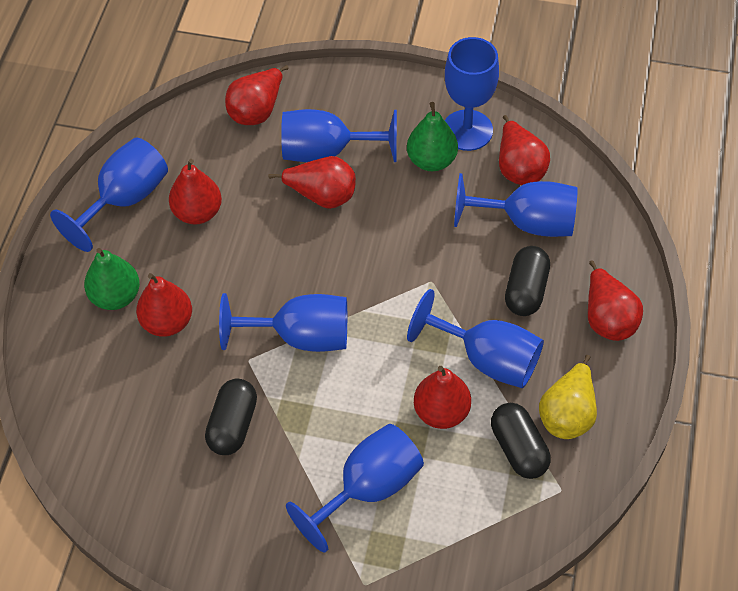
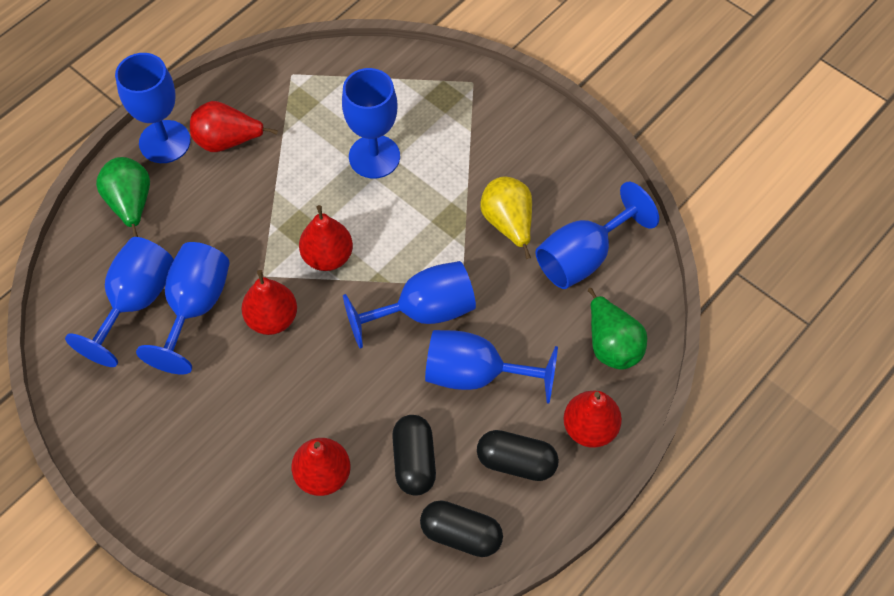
red pear: [136,273,192,337] [169,159,222,224] [225,65,289,125] [268,156,356,209] [414,366,471,429] [499,115,550,185] [588,260,643,341] = 7 -> [190,101,278,152] [242,270,297,335] [291,438,351,496] [299,205,353,271] [563,391,622,448] = 5

